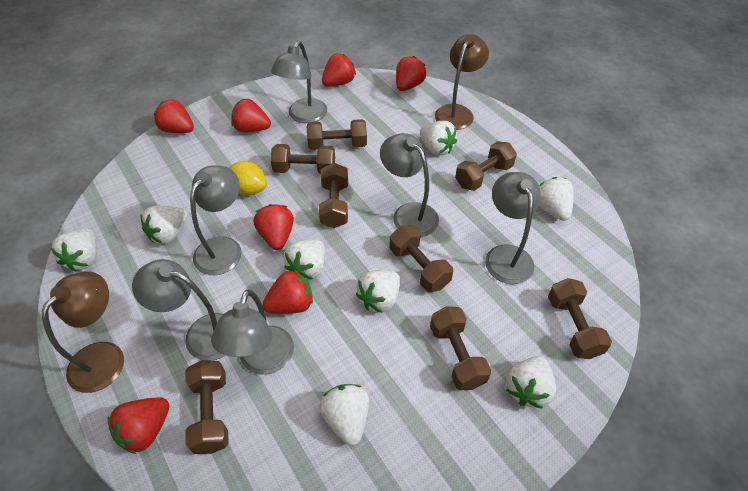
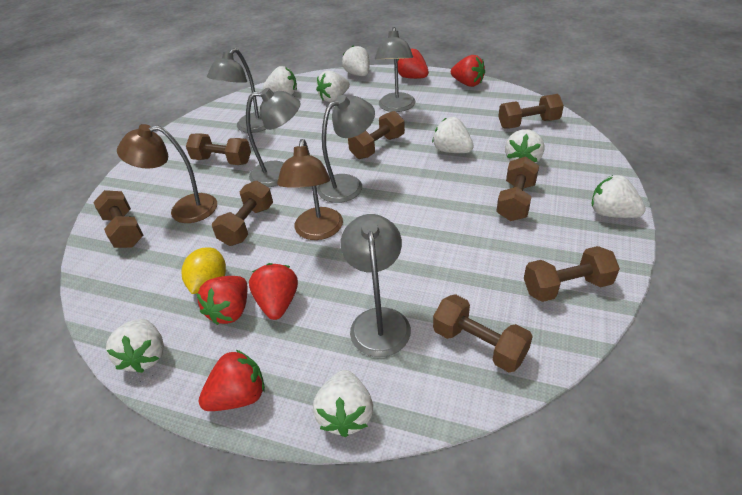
grey lamp: [132,259,226,361] [190,166,242,275] [211,290,294,375] [271,41,327,123] [380,133,439,237] [485,172,540,284] = 6 -> [207,48,266,133] [246,88,301,187] [317,95,375,203] [340,214,411,357] [375,27,416,112] = 5
red strawberry: [108,397,169,454] [154,99,194,133] [231,99,271,132] [254,204,294,250] [262,270,313,314] [322,54,356,86] [396,56,426,91] = 7 -> [196,276,247,325] [199,350,265,411] [249,263,298,320] [398,49,429,79] [451,55,485,87] = 5

